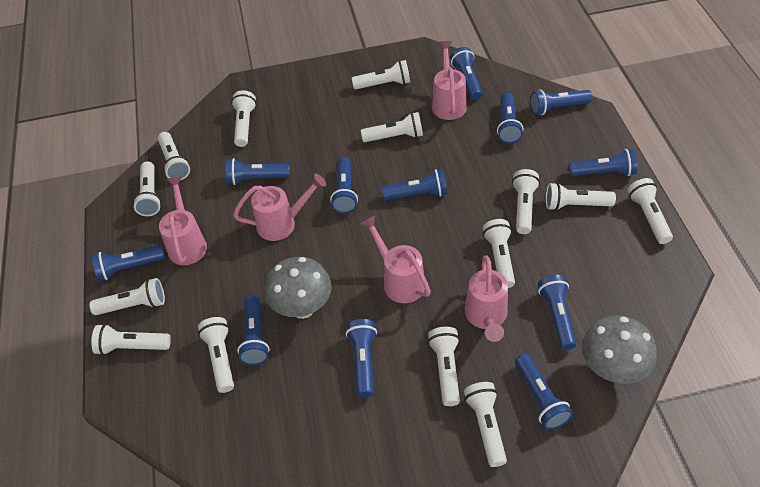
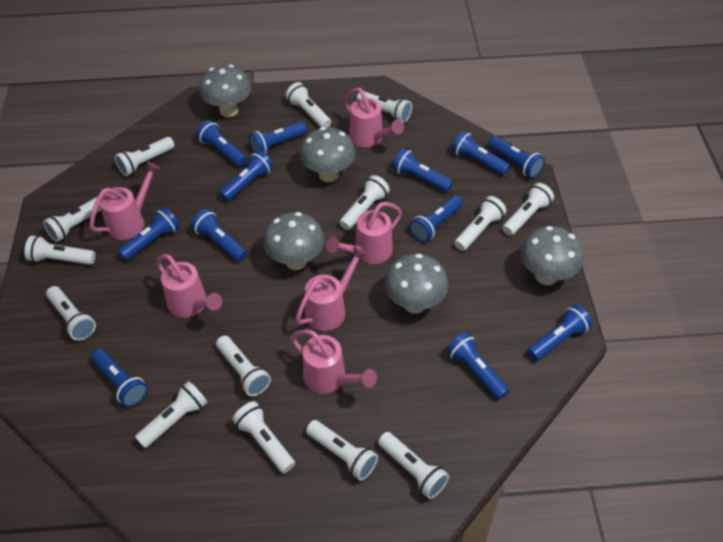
grey mushroom: [265,257,332,319] [582,316,657,384] = 2 -> [199,65,251,117] [263,212,324,270] [300,127,356,182] [385,254,449,314] [521,226,584,285] = 5
pink watering can: [159,176,207,265] [233,173,326,241] [360,216,431,303] [432,41,467,120] [465,256,508,342] = 5 -> [89,161,161,240] [156,254,222,318] [290,330,377,394] [296,246,368,331] [326,202,402,264] [344,88,404,147] = 6

